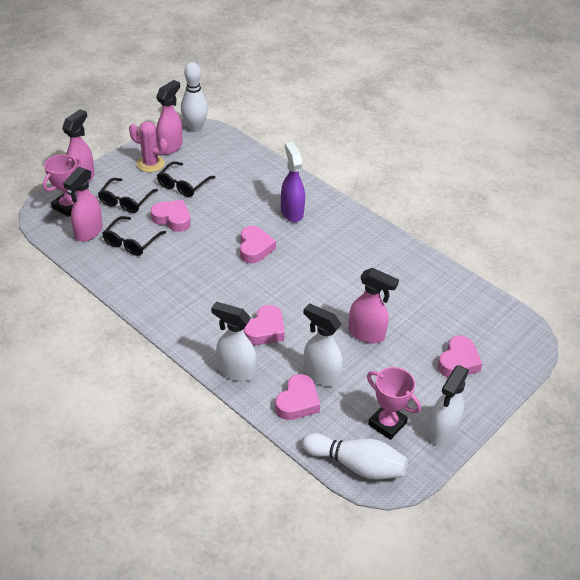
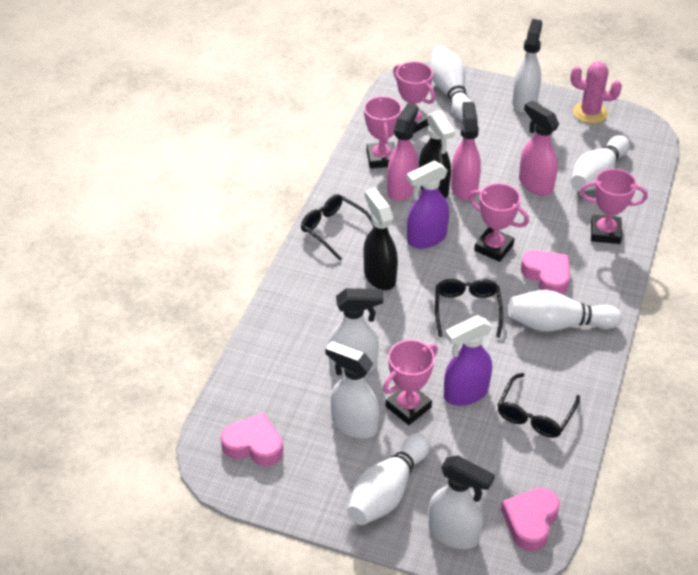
black spray bottle: none = 0 -> [363,188,398,290] [419,110,455,198] = 2
pink heart: [151,200,191,232] [240,226,276,263] [243,305,285,345] [275,374,320,420] [438,336,483,377] = 5 -> [221,413,283,466] [501,487,560,551] [521,250,570,295] = 3
pink spray bottle: [62,109,95,183] [63,167,103,242] [156,80,182,155] [348,268,399,343] = 4 -> [387,103,418,201] [451,102,481,201] [519,100,559,196] = 3
pink trophy: [43,155,81,217] [367,367,421,440] = 2 -> [364,95,402,168] [383,340,438,425] [393,61,436,134] [469,183,529,262] [580,169,648,244] = 5
purple spray bottle: [281,142,305,222] = 1 -> [407,160,449,249] [444,315,492,406] = 2
white bowling pin: [181,62,208,132] [302,433,408,480] = 2 -> [347,433,430,525] [430,46,471,120] [508,290,622,332] [571,135,630,192] = 4
white spray bottle: [211,302,256,381] [303,303,343,386] [428,365,469,446] = 3 -> [325,341,379,438] [328,288,383,375] [429,455,495,549] [512,19,543,113] = 4

